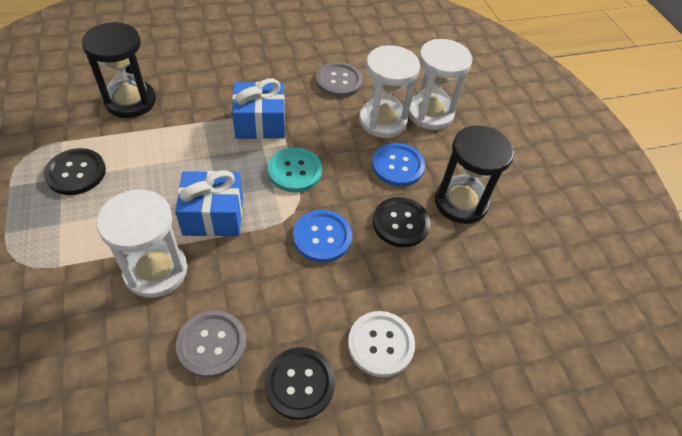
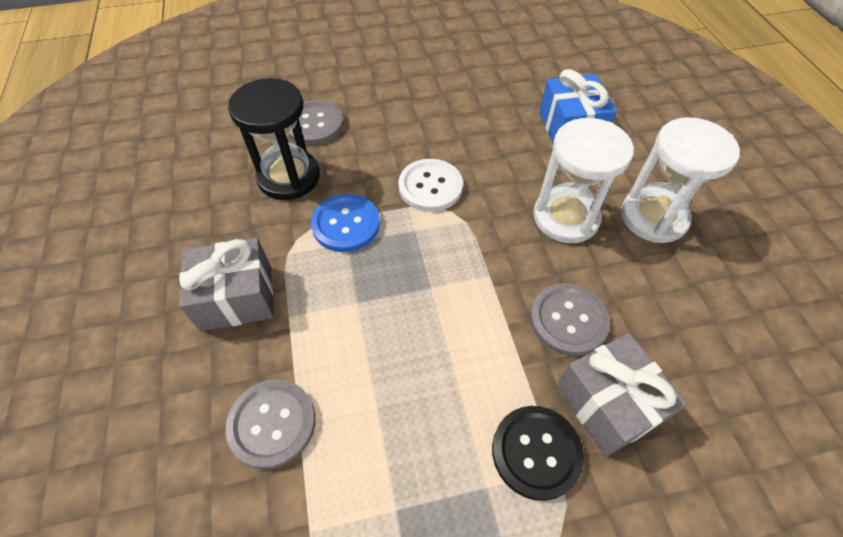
black button: [44,148,106,195] [264,347,335,420] [373,197,430,247] = 3 -> [492,406,584,501] = 1
black hourglass: [82,22,156,118] [435,126,514,224] = 2 -> [228,78,320,200] = 1
blue button: [293,210,352,263] [372,143,425,187] = 2 -> [311,194,380,252] = 1
blue gift: [175,170,243,237] [232,78,285,139] = 2 -> [539,69,617,142] = 1
grey button: [176,310,247,378] [316,62,363,97] = 2 -> [225,379,316,469] [288,100,343,145] [530,283,610,356] = 3
grey gift: none = 0 -> [179,238,274,331] [556,333,688,457] = 2
turquoise button: [268,147,322,192] = 1 -> none = 0
white hourglass: [96,190,187,298] [359,45,420,138] [408,39,472,130] = 3 -> [533,118,634,243] [621,117,740,243] = 2

